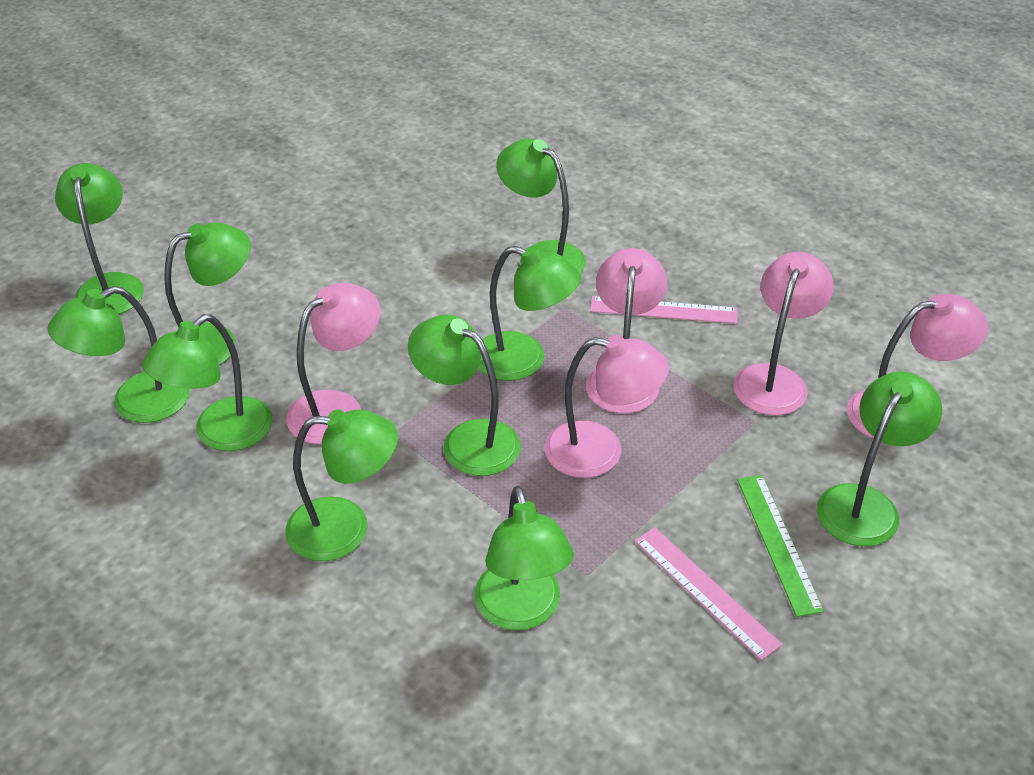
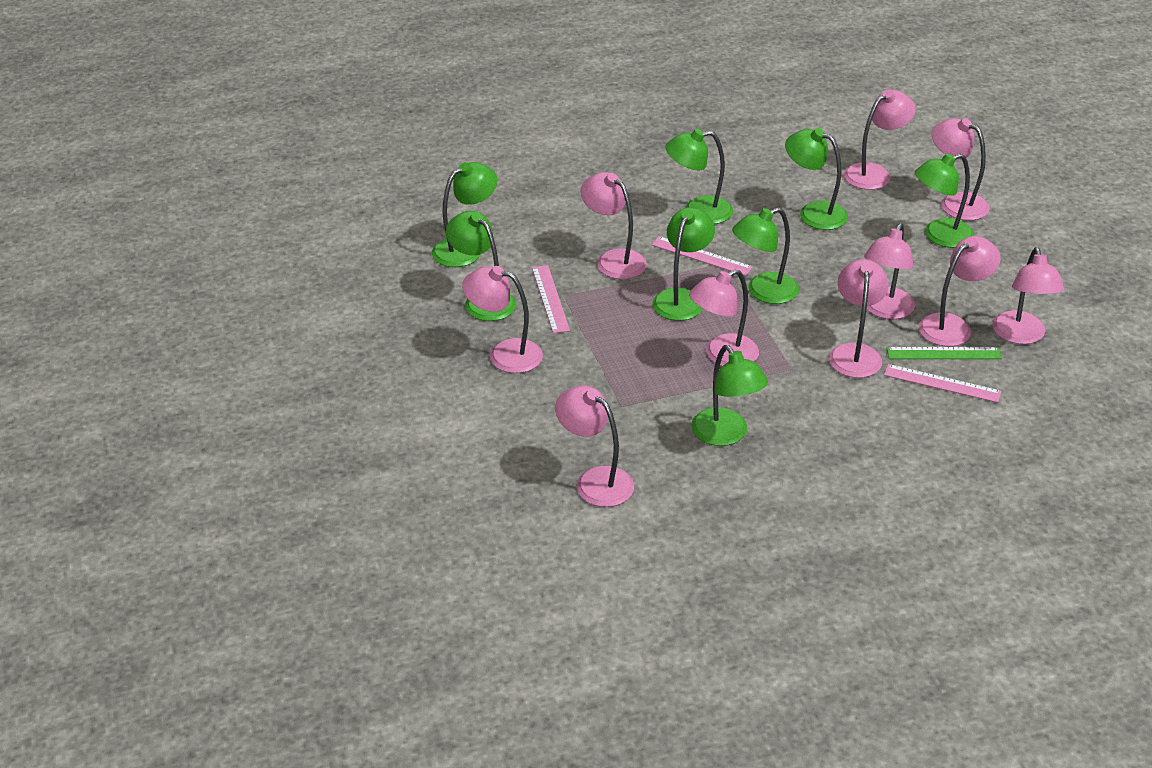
green lamp: [48,286,189,423] [55,163,144,314] [142,314,273,451] [164,222,251,365] [285,409,398,561] [408,315,521,476] [474,486,574,630] [478,246,581,381] [496,138,586,274] [817,371,942,546] = 10 -> [432,162,498,267] [446,211,516,321] [652,207,715,321] [665,129,733,224] [691,345,768,446] [732,208,799,304] [785,128,848,230] [915,154,974,248] = 8
pink lamp: [286,283,380,444] [544,335,669,478] [586,248,667,413] [733,252,834,415] [847,294,988,439] = 5 -> [462,266,543,373] [555,385,634,507] [581,172,647,279] [689,269,759,366] [829,259,889,378] [844,89,915,190] [864,223,915,319] [919,236,1001,347] [932,118,990,220] [992,247,1064,344] = 10
pink ruler: [590,296,738,324] [635,527,782,660] = 2 -> [532,265,570,334] [651,236,753,276] [884,364,1002,403] = 3

